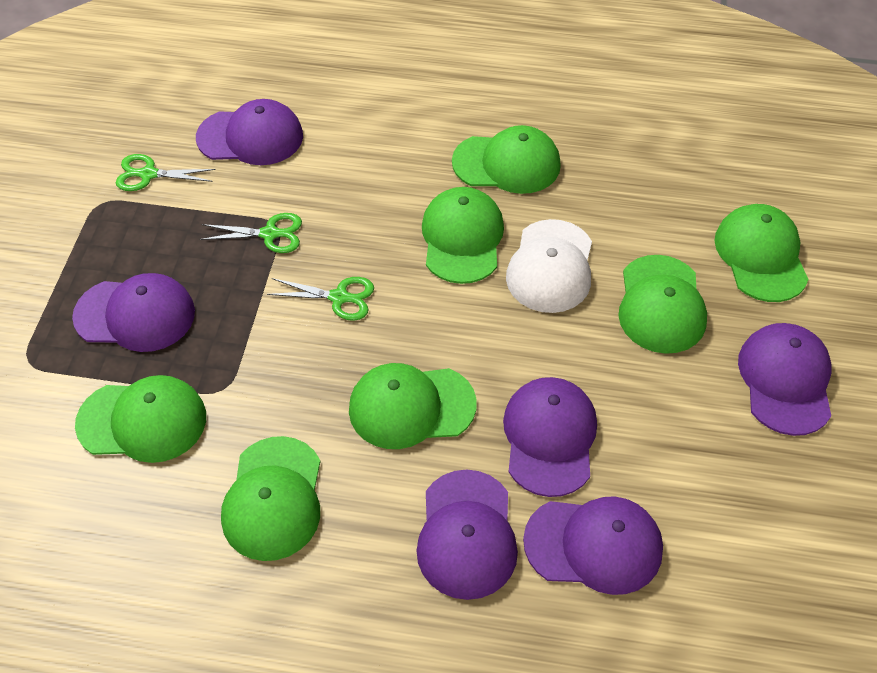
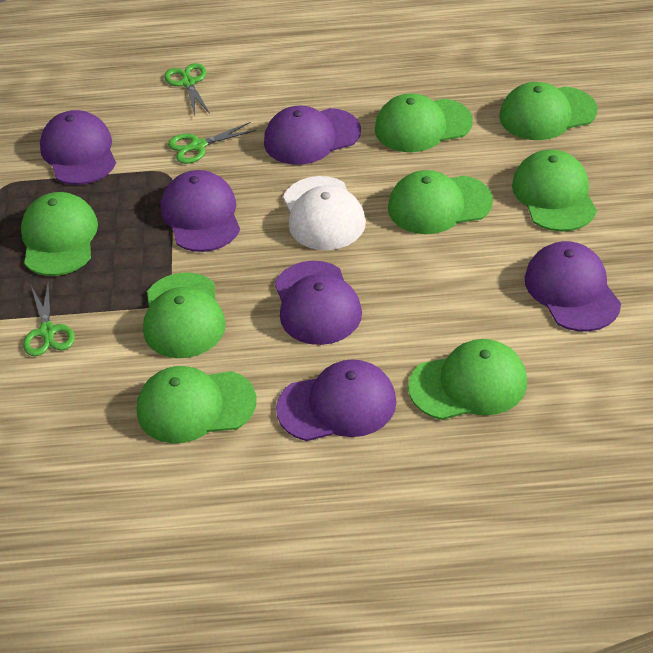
green cap: [75,375,206,463] [221,436,320,561] [349,363,477,449] [422,187,504,284] [452,125,561,194] [618,255,707,354] [714,204,809,302] = 7 -> [21,192,98,276] [137,366,257,443] [143,272,226,358] [375,93,473,152] [388,170,493,234] [408,339,527,420] [500,82,597,140] [512,149,597,232] = 8

